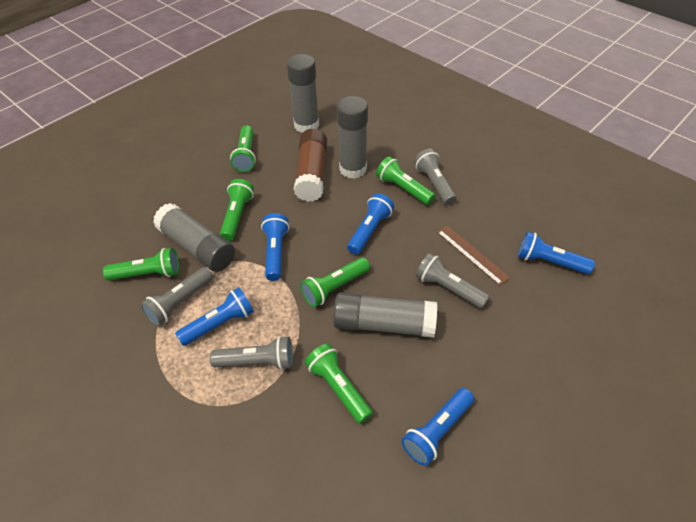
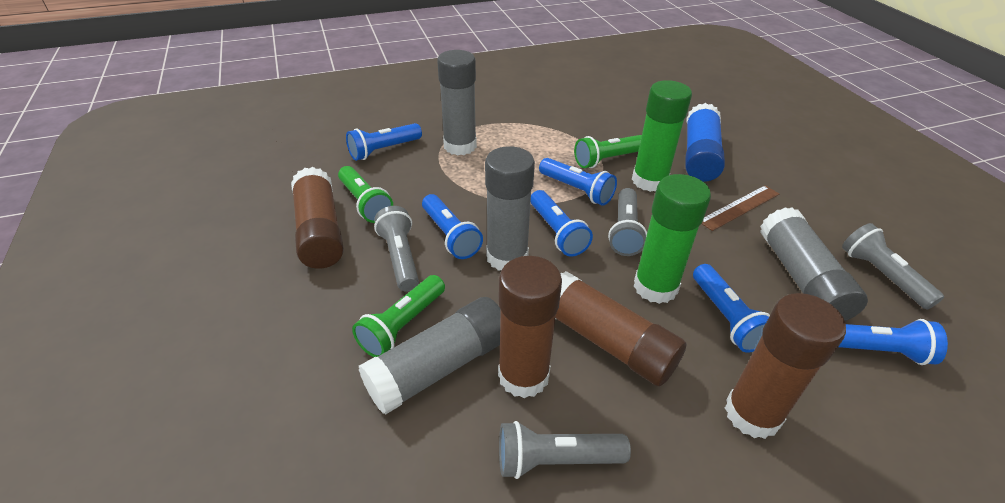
blue flashlight: [175,287,254,346] [261,213,290,281] [347,193,394,255] [401,388,474,466] [518,231,595,274] = 5 -> [346,123,422,161] [422,194,483,259] [531,190,593,256] [539,158,617,206] [693,264,770,353] [838,319,948,365] = 6
blue glue stick: none = 0 -> [686,103,725,182] = 1
brown glue stick: [294,129,327,202] = 1 -> [291,167,344,269] [498,256,562,398] [555,271,687,386] [725,293,846,439] = 4
green flashlight: [103,248,179,281] [220,179,254,241] [230,125,256,172] [300,257,370,307] [305,343,373,424] [376,156,435,205] = 6 -> [338,166,393,223] [352,275,445,357] [574,135,642,168] = 3
green glue stick: none = 0 -> [632,80,692,192] [634,174,711,304] = 2

